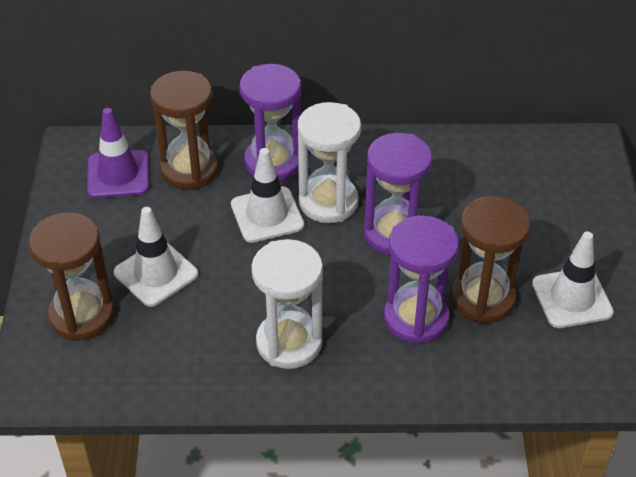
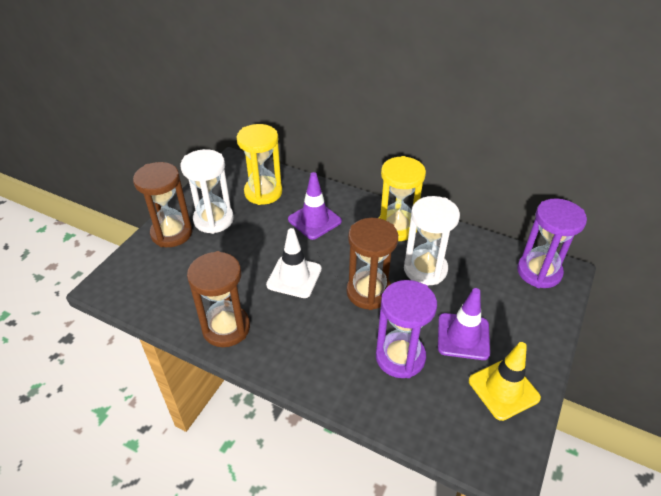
purple hourglass: [240,64,301,181] [364,133,432,255] [384,215,459,345] = 3 -> [376,280,437,378] [517,198,587,288] = 2
purple traffic cone: [87,108,149,198] = 1 -> [288,172,342,240] [438,288,490,360] = 2
white traffic cone: [114,207,198,307] [231,148,304,243] [532,231,614,328] = 3 -> [266,228,322,298] = 1
yellow hourglass: none = 0 -> [236,124,282,205] [379,156,426,241] = 2
yellow traffic cone: none = 0 -> [469,342,541,421] = 1

